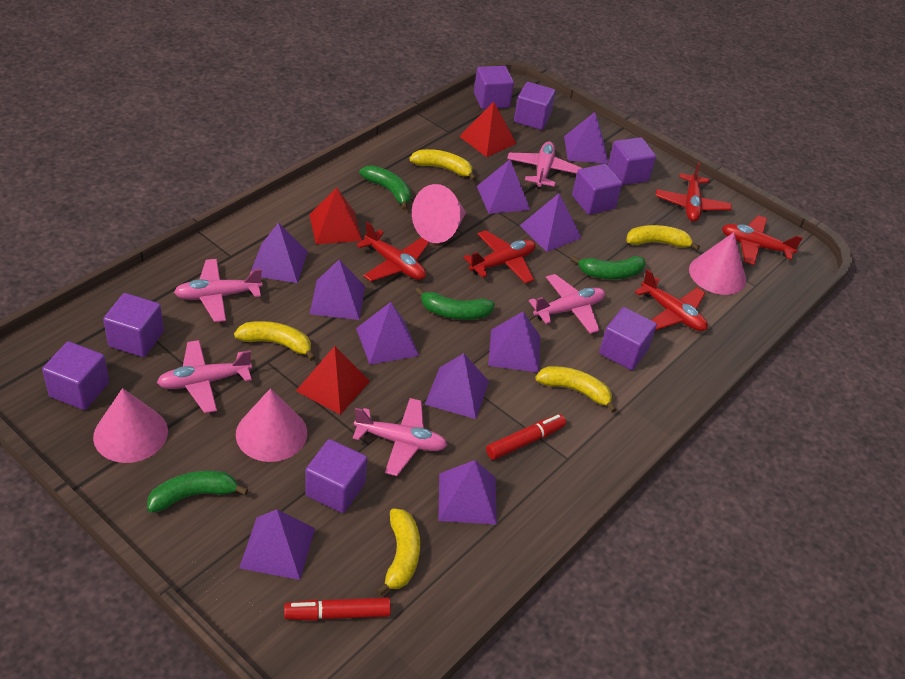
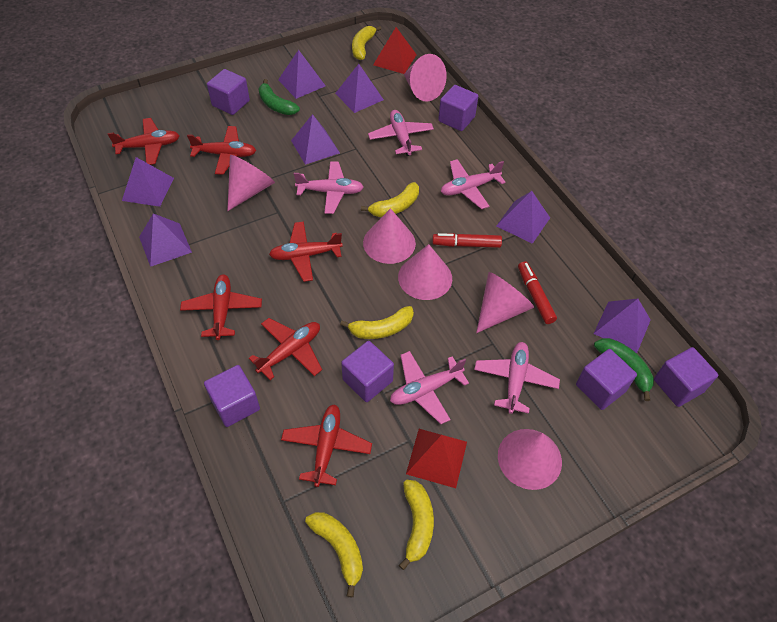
green banana: [147,470,248,513] [359,165,411,210] [415,287,495,320] [571,256,646,279] = 4 -> [259,79,300,115] [594,338,654,401] = 2
pink cone: [93,388,168,463] [236,388,307,462] [412,184,466,243] [689,232,746,295] = 4 -> [227,155,275,211] [363,208,416,264] [398,244,452,300] [404,54,447,102] [476,272,534,333] [498,429,562,490] = 6
purple cube: [42,341,109,410] [103,293,164,357] [305,439,367,513] [474,66,514,109] [514,82,556,130] [572,164,622,215] [599,307,657,370] [608,137,656,185] = 8 -> [204,365,260,427] [207,69,250,115] [341,341,394,402] [438,85,478,131] [576,349,637,410] [654,347,718,407] = 6
purple pyramid: [239,509,315,580] [250,223,308,283] [310,260,365,320] [356,302,419,365] [425,353,489,419] [438,460,497,525] [477,159,530,214] [488,312,540,373] [520,193,581,252] [564,112,608,164] = 10 -> [122,157,174,207] [139,213,192,267] [278,50,326,99] [291,114,340,165] [335,64,384,113] [496,191,550,244] [594,298,651,353] = 7
red plane: [356,222,429,281] [463,230,536,284] [635,269,708,331] [656,162,732,222] [722,215,803,265] = 5 -> [108,118,180,165] [180,274,262,340] [187,126,256,175] [249,318,322,380] [269,222,343,282] [281,404,372,487] = 6
red pyramid: [296,346,370,415] [309,187,362,244] [459,102,517,157] = 3 -> [373,27,417,74] [406,429,467,488] = 2

